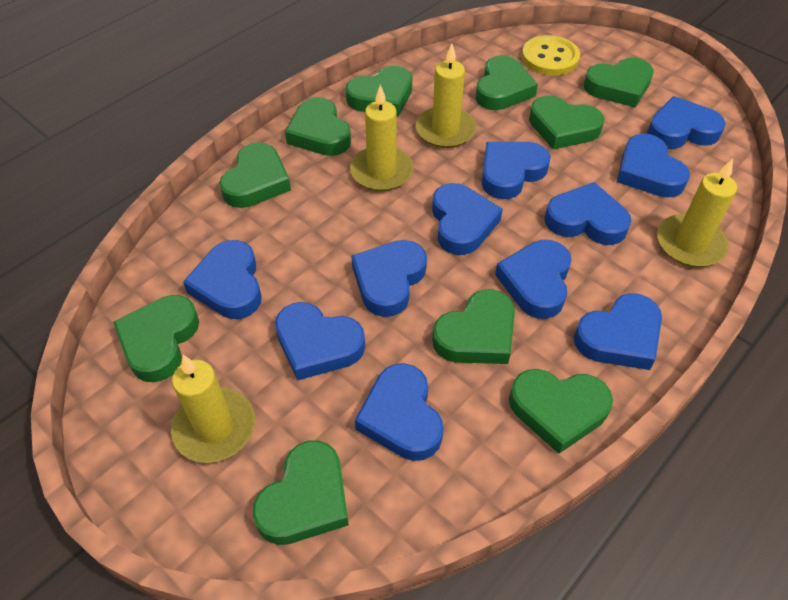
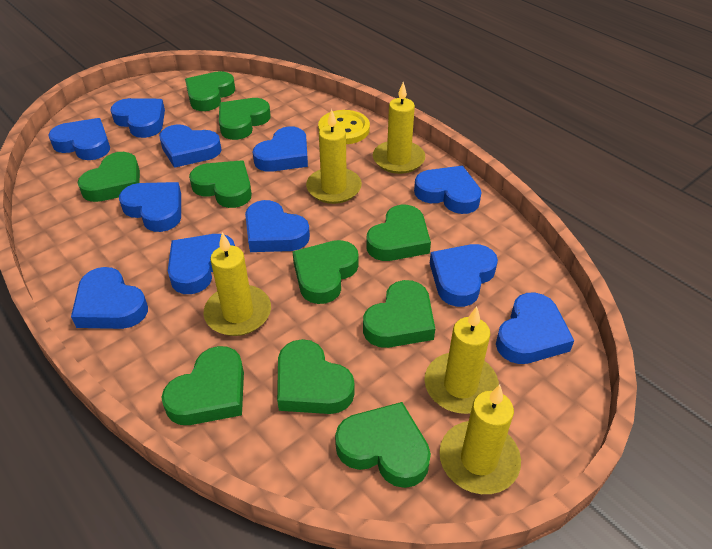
yellow candle: [171,355,255,463] [350,85,414,191] [416,44,476,148] [657,159,737,267] = 4 -> [204,232,271,336] [306,109,362,204] [373,82,425,174] [424,307,499,414] [439,385,521,494] = 5

